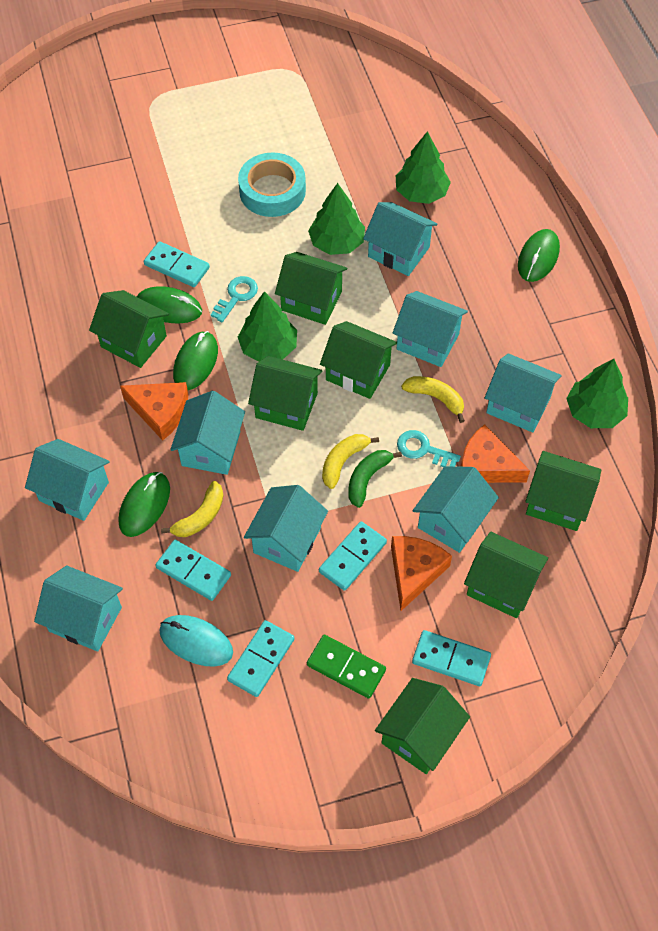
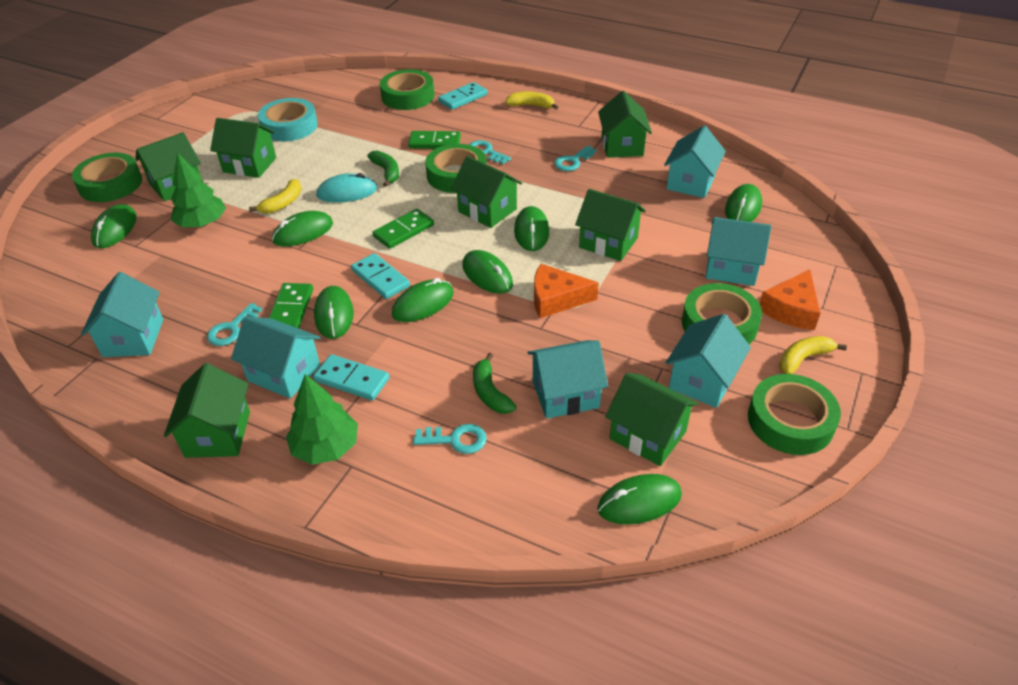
green banana: [348,450,402,508] = 1 -> [367,151,399,187] [473,353,517,414] = 2
green domino: [307,635,386,699] = 1 -> [269,283,313,329] [372,209,434,249] [408,131,461,149] = 3
green mouse: [119,472,170,537] [137,286,202,323] [173,331,218,390] [518,229,560,282] = 4 -> [91,204,137,248] [272,211,333,246] [314,286,354,339] [392,278,454,322] [462,250,513,294] [514,206,549,251] [597,474,682,525] [725,184,762,222] = 8
green tape: none = 0 -> [72,153,142,202] [380,69,434,110] [425,144,487,193] [682,283,762,344] [748,374,841,455] = 5
green tree: [238,291,297,362] [308,183,365,255] [396,131,451,204] [566,359,628,428] = 4 -> [171,152,226,227] [286,374,358,465] = 2
orange cheese: [120,382,188,441] [391,536,452,611] [461,424,530,483] = 3 -> [534,264,599,318] [759,270,821,330] = 2
turquoise domino: [144,241,210,287] [155,540,231,601] [227,620,294,697] [319,521,387,591] [412,630,491,686] = 5 -> [313,354,389,401] [351,253,410,299] [438,82,488,110] = 3
turquoise house: [25,439,110,521] [34,566,123,652] [170,391,245,475] [244,485,328,572] [363,202,438,276] [393,291,468,367] [413,466,499,553] [485,354,562,432] = 8 -> [81,272,163,357] [231,316,321,399] [527,340,608,419] [664,126,726,198] [666,314,751,408] [706,217,771,286] = 6
turquoise key: [211,276,258,322] [397,430,461,467] = 2 -> [207,303,262,346] [413,424,487,454] [469,140,511,164] [554,146,597,171] = 4

